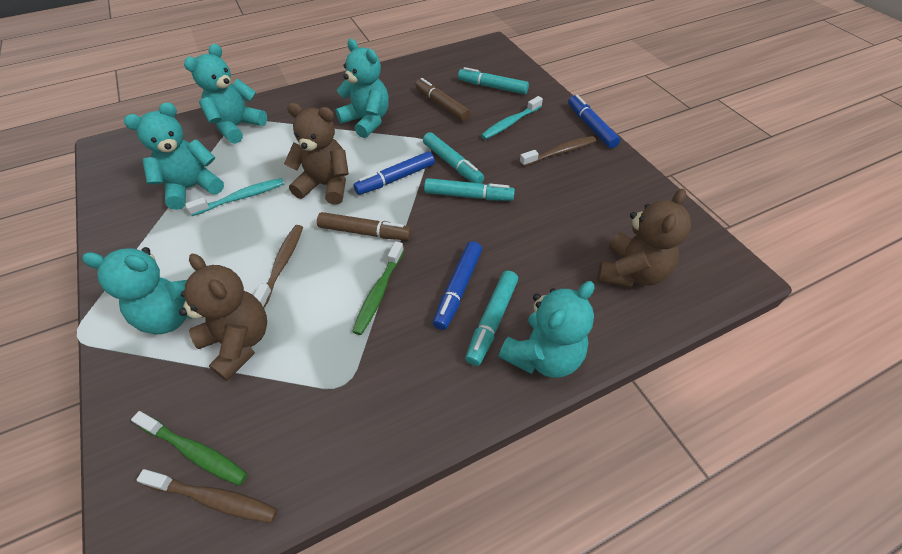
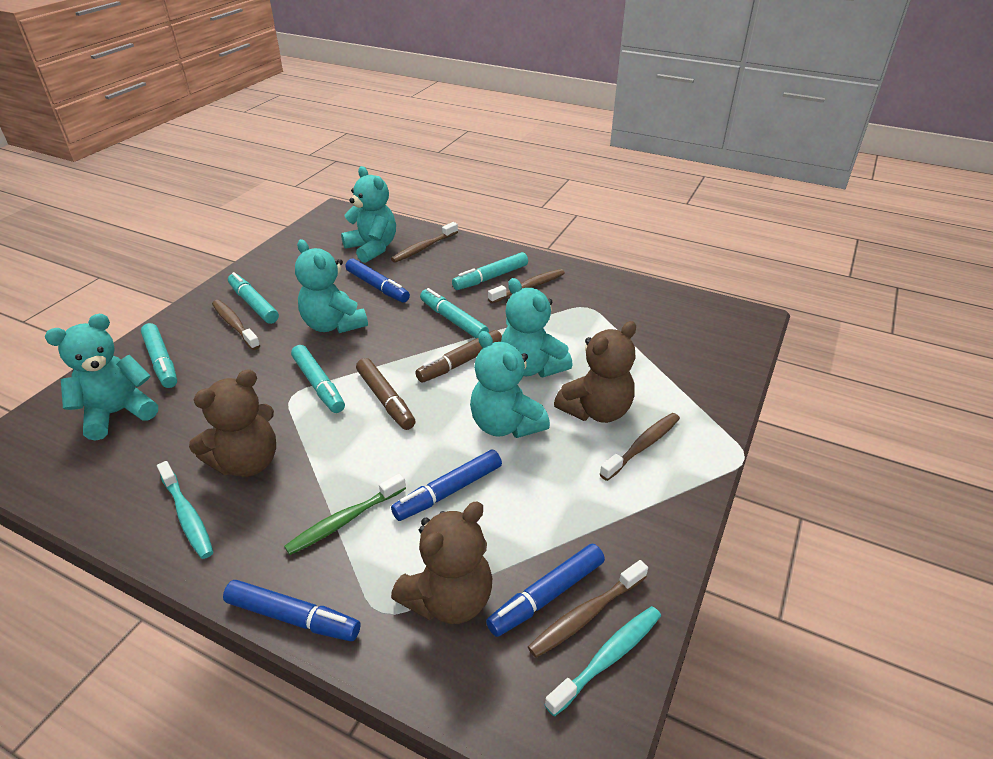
blue marker: [353,151,435,195] [433,241,482,330] [568,95,620,148] = 3 -> [223,580,361,641] [346,258,410,303] [391,450,502,521] [486,544,605,637] = 4
brown toothbrush: [137,469,278,523] [254,225,303,308] [520,136,596,167] = 3 -> [212,300,260,350] [391,222,458,263] [488,269,565,304] [528,560,648,658] [600,413,680,481] = 5
green toothbrush: [131,411,248,486] [352,241,404,335] = 2 -> [284,473,406,555] = 1
turquoise marker: [423,132,484,183] [424,178,515,201] [458,67,529,94] [465,271,518,366] = 4 -> [141,323,177,388] [228,272,279,324] [291,345,345,413] [420,288,489,338] [452,252,528,290] = 5

